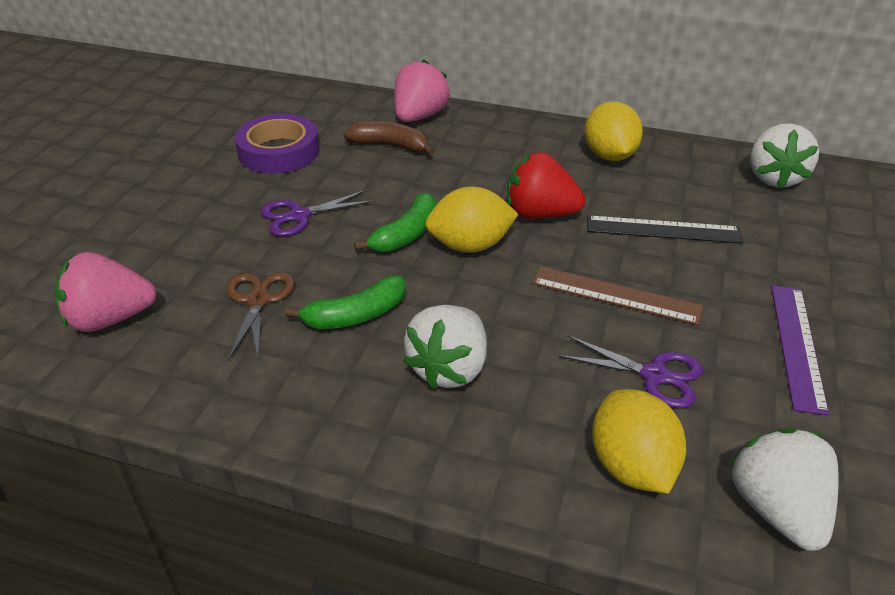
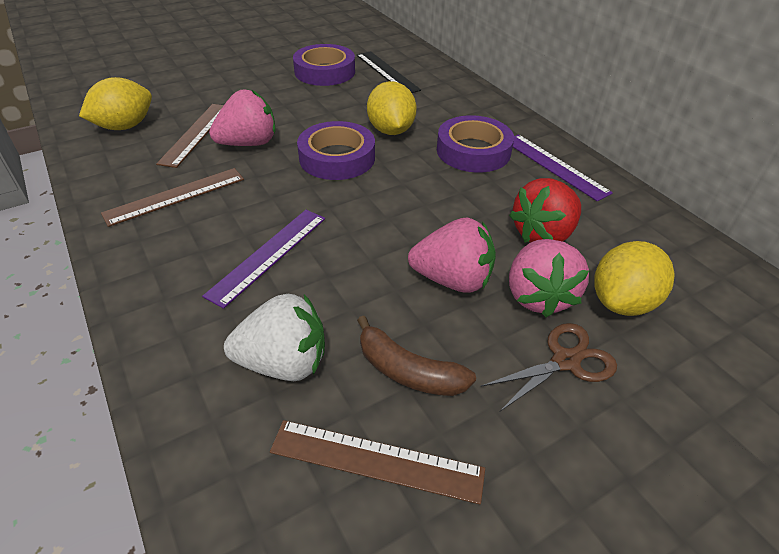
brown ruler: [532,266,703,325] = 1 -> [101,168,244,227] [156,104,224,168] [270,420,485,505] = 3
green banana: [285,276,406,329] [354,193,437,252] = 2 -> none = 0
pink strawberry: [54,252,157,332] [394,60,450,122] = 2 -> [209,89,276,146] [408,218,496,293] [509,239,589,317] = 3
purple ruler: [771,286,829,415] = 1 -> [202,210,325,309] [513,134,613,202] = 2
purple scissors: [261,190,375,236] [558,335,703,408] = 2 -> none = 0
purple tape: [235,114,319,174] = 1 -> [293,44,355,86] [297,121,375,180] [437,115,514,173] = 3
white strawberry: [403,305,487,389] [730,428,839,551] [750,123,819,189] = 3 -> [224,294,325,381] = 1

